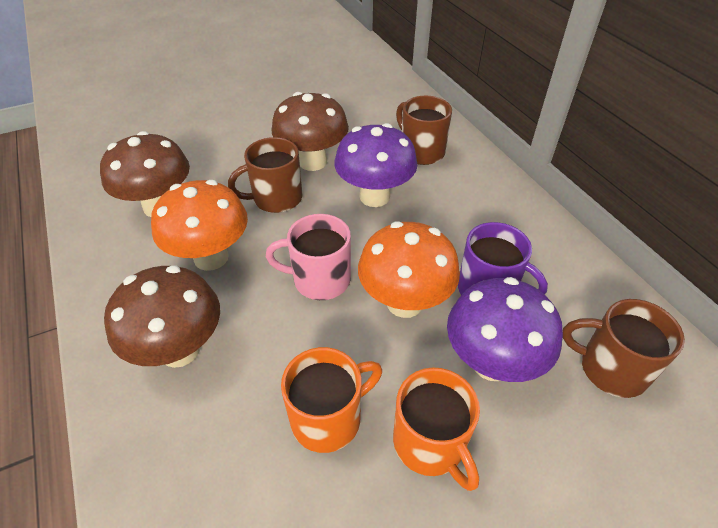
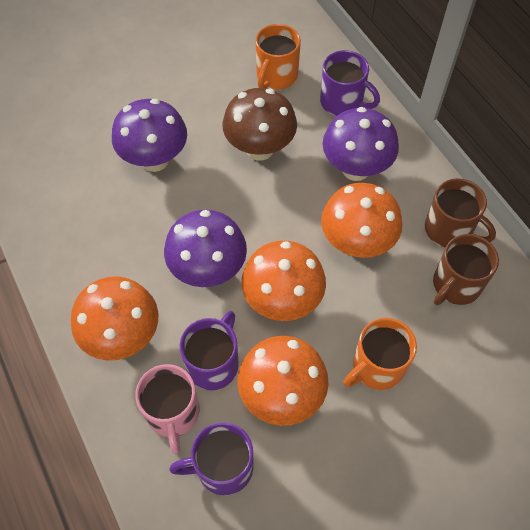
brown mug: [228,137,302,213] [396,96,452,165] [563,299,685,398] = 3 -> [425,178,496,247] [433,234,499,305] = 2
brown mushroom: [100,131,190,217] [104,265,220,368] [271,92,349,171] = 3 -> [222,88,297,161] = 1
orange mushroom: [151,180,248,271] [358,221,460,318] = 2 -> [71,276,158,361] [238,336,329,426] [241,241,326,321] [321,183,402,258] = 4
purple mug: [458,222,548,295] = 1 -> [169,422,253,496] [180,311,239,390] [320,50,380,116] = 3
purple mushroom: [335,123,418,207] [447,277,563,382] = 2 -> [112,99,187,172] [164,210,247,287] [323,107,399,181] = 3

